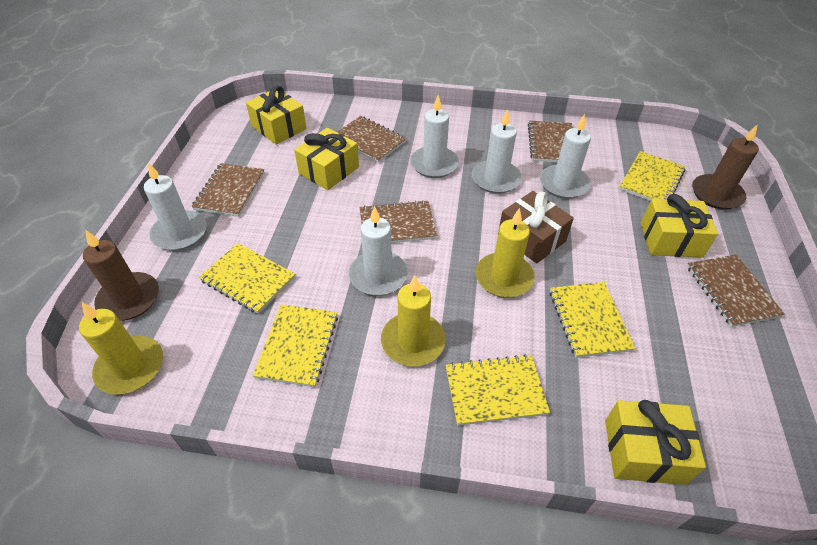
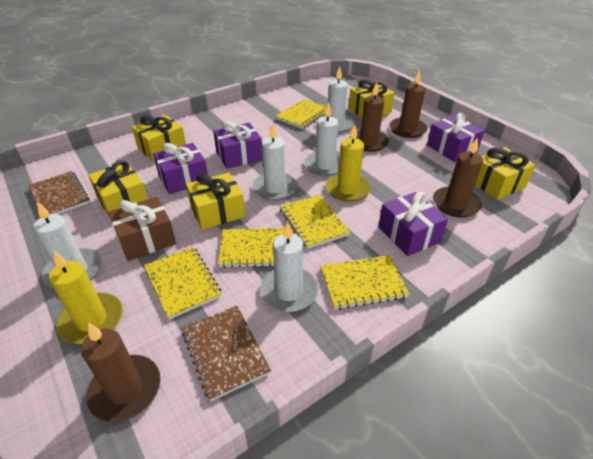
brown candle: [83,230,159,321] [692,124,759,210] = 2 -> [81,322,161,422] [350,82,389,152] [390,70,428,138] [433,137,483,218] = 4
brown notebook: [192,163,264,217] [337,116,407,162] [360,200,437,243] [528,121,573,162] [687,255,785,327] = 5 -> [28,171,89,215] [182,306,271,402] = 2
purple gift: none = 0 -> [153,143,208,194] [213,121,263,169] [378,192,448,256] [427,112,484,162] = 4
yellow candle: [79,302,163,394] [381,275,446,366] [476,208,535,298] = 3 -> [49,251,123,344] [326,124,371,202] = 2
yellow gift: [246,86,307,145] [294,128,359,190] [605,400,706,485] [641,194,718,258] = 4 -> [88,160,148,219] [132,115,186,162] [186,173,245,230] [349,79,395,118] [475,147,536,200] = 5

